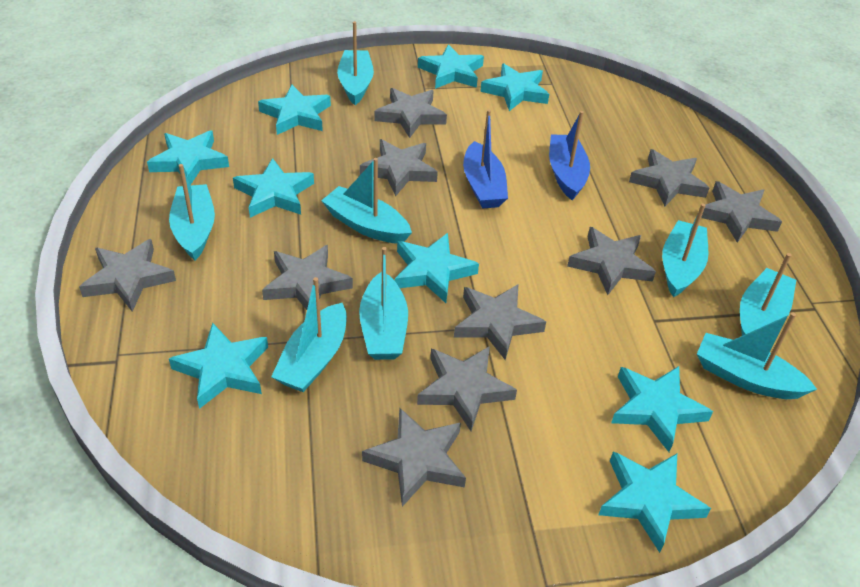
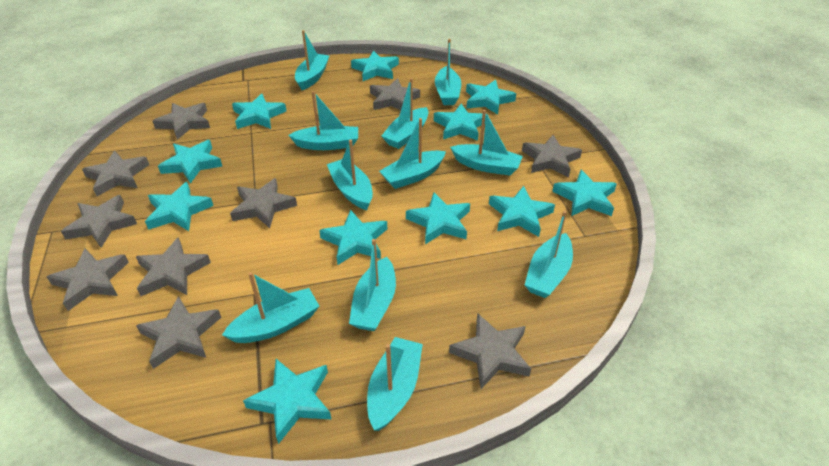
blue boat: [463,109,508,208] [549,111,590,200] = 2 -> none = 0
turquoise boat: [169,164,215,260] [271,277,347,392] [321,158,412,243] [337,21,374,105] [359,247,408,360] [662,203,708,297] [697,313,817,399] [740,253,796,336] = 8 -> [222,272,319,343] [288,91,358,150] [295,30,329,90] [327,140,373,210] [349,239,396,331] [367,337,423,431] [379,118,446,189] [382,78,428,149] [435,39,461,105] [450,110,523,176] [525,210,573,298] = 11
turquoise star: [147,131,229,185] [169,323,268,409] [233,158,314,218] [258,85,331,135] [395,233,479,303] [418,44,484,89] [480,63,549,111] [598,452,711,553] [611,366,713,452] = 9 -> [145,182,213,231] [158,140,222,184] [232,93,286,129] [243,359,332,444] [319,210,387,265] [351,51,399,81] [406,193,470,244] [434,104,488,141] [466,80,516,115] [489,186,555,237] [552,170,617,216] = 11

